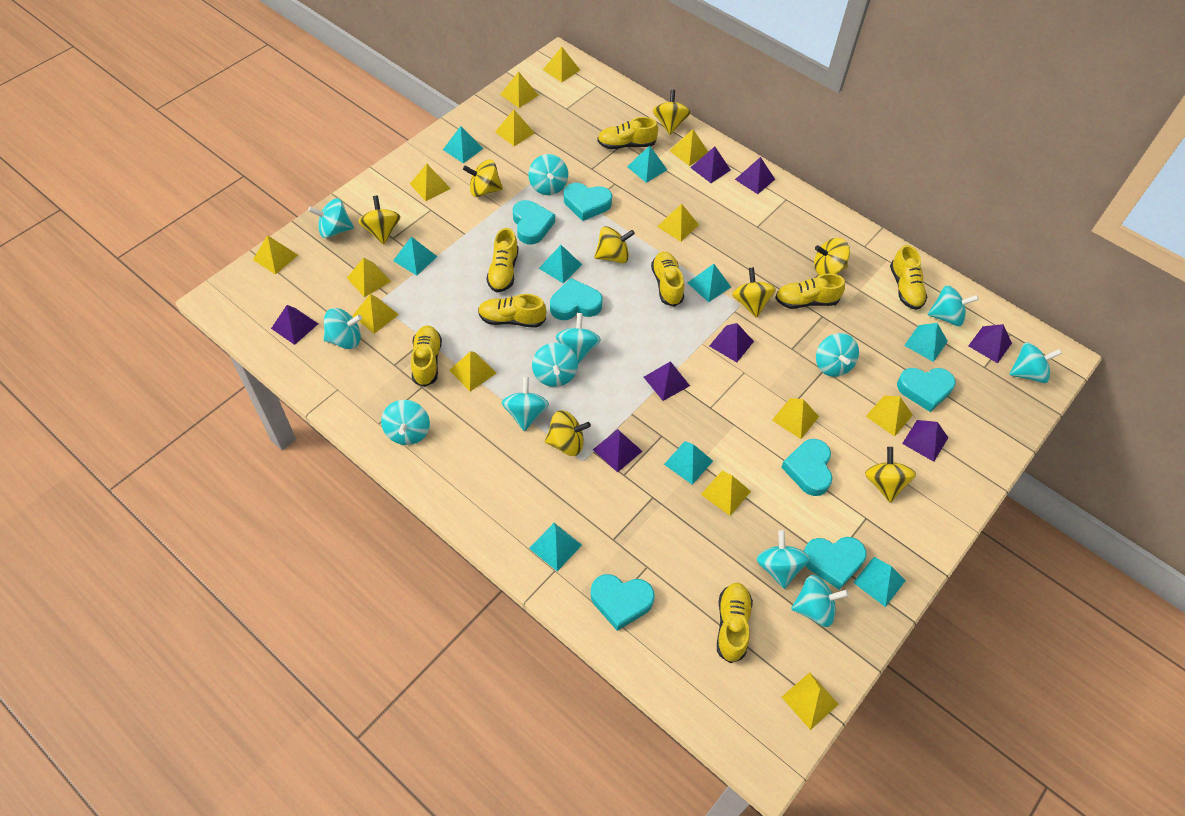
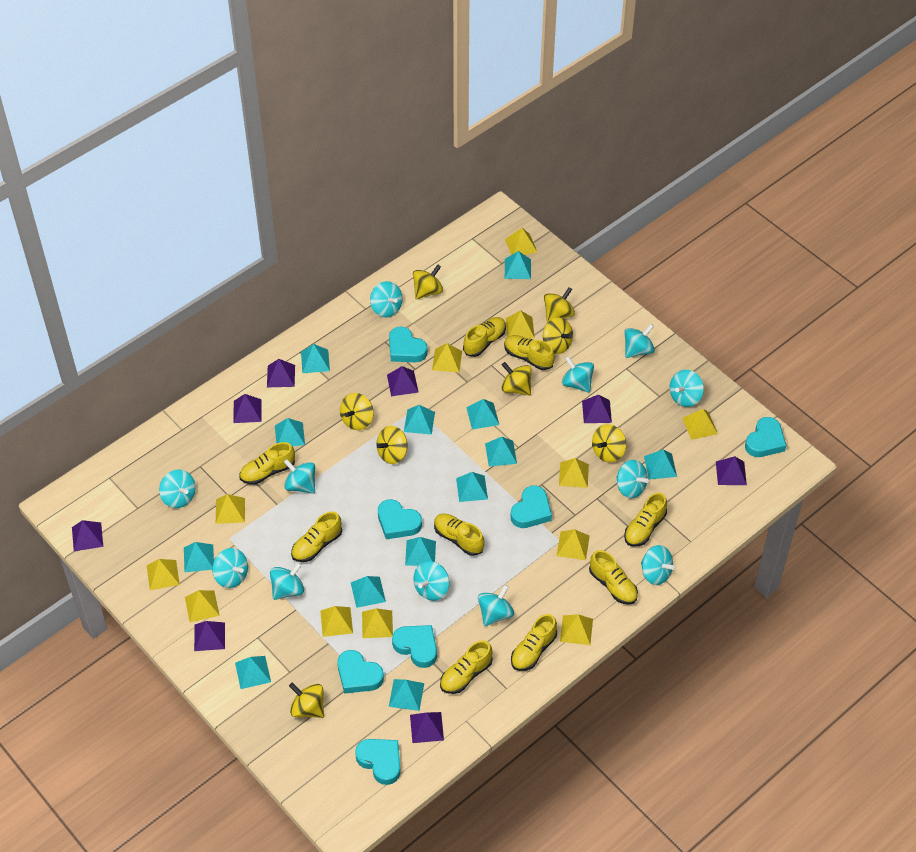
turquoise pyramid: [393,237,438,276] [443,126,483,163] [529,523,582,571] [539,245,582,283] [627,146,667,183] [664,441,713,485] [688,264,731,302] [853,557,906,607] [904,323,948,362] = 9 -> [184,542,214,572] [235,656,271,689] [275,418,305,446] [301,344,330,373] [351,576,386,608] [389,679,424,711] [404,405,435,435] [405,537,436,566] [456,472,488,502] [466,399,499,429] [485,437,517,467] [505,251,531,279] [644,450,677,479] = 13
yellow pyramid: [253,235,298,275] [347,258,391,297] [353,294,399,334] [410,164,451,201] [449,351,496,391] [495,110,534,146] [500,72,539,108] [543,47,580,82] [657,204,699,241] [669,129,708,166] [701,471,751,516] [772,398,819,439] [782,672,839,730] [866,395,913,436] = 14 -> [146,559,180,590] [185,590,220,622] [216,494,245,524] [320,606,353,637] [362,608,393,638] [432,343,462,372] [505,228,537,255] [506,310,535,338] [557,529,590,560] [559,458,589,488] [560,614,593,645] [682,409,718,440] = 12
yellow shoe: [411,325,442,387] [478,294,547,328] [486,228,519,292] [597,117,658,149] [651,252,684,307] [717,583,753,663] [775,274,845,309] [890,245,927,310] = 8 -> [239,442,295,485] [291,511,342,562] [434,513,484,556] [440,640,493,694] [463,317,506,357] [504,335,555,370] [511,614,557,671] [589,550,638,605] [624,492,667,547] = 9

